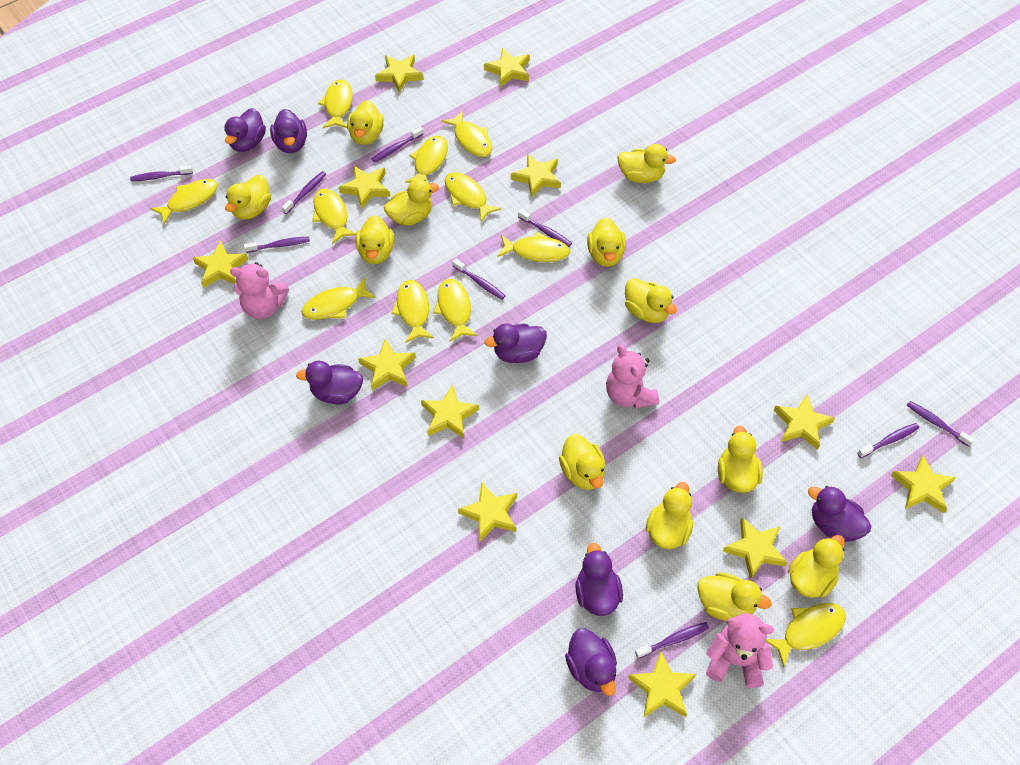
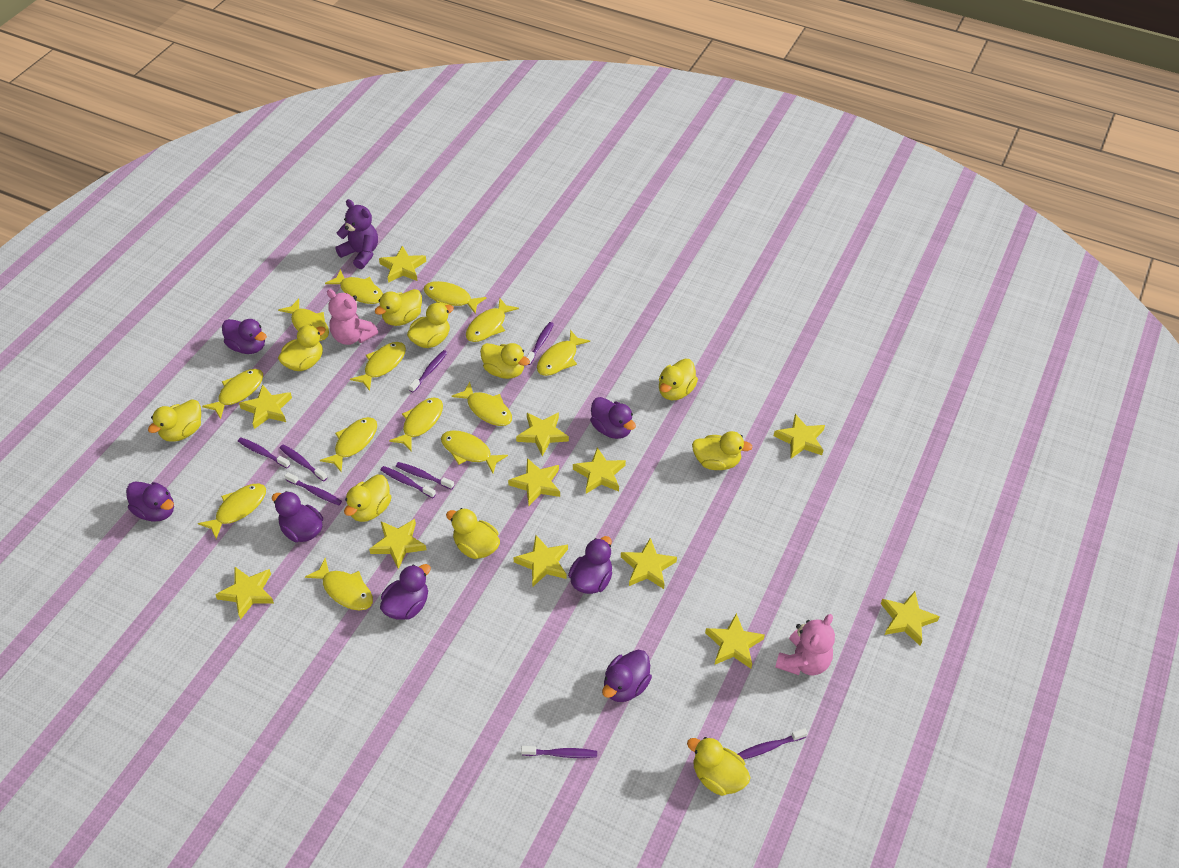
pink teddy bear: [230,262,289,319] [606,344,659,408] [706,613,774,688] = 3 -> [327,289,378,345] [775,614,835,676] = 2
purple teddy bear: none = 0 -> [335,199,378,269] = 1
yellow duck: [225,175,271,220] [347,100,384,145] [355,215,394,264] [384,179,439,226] [559,434,605,490] [587,217,626,267] [617,144,676,183] [625,278,677,323] [646,482,693,549] [697,572,772,621] [718,426,763,493] [788,535,845,598] = 12 -> [148,399,201,442] [278,325,326,371] [344,475,391,522] [374,289,422,326] [407,303,454,348] [446,508,500,559] [480,343,530,379] [659,359,698,400] [687,737,751,796] [692,431,753,470] = 10
yellow fish: [150,179,218,224] [302,277,376,320] [312,189,356,244] [318,79,353,128] [391,280,434,343] [405,136,448,183] [433,279,478,342] [441,110,492,157] [445,172,502,222] [497,232,570,262] [766,603,846,667] = 11 -> [198,484,266,539] [202,369,263,419] [278,298,329,341] [305,558,373,610] [320,417,377,472] [325,269,383,304] [350,342,406,391] [389,397,443,451] [424,281,487,314] [441,430,508,473] [452,382,512,426] [466,298,519,342] [537,330,590,376] = 13

